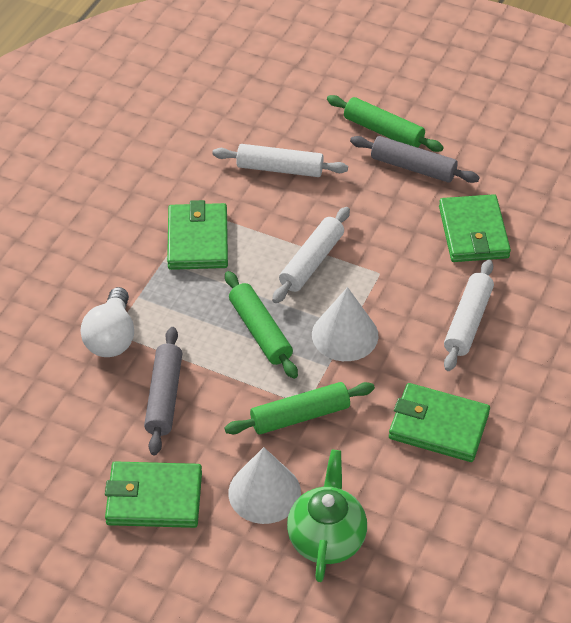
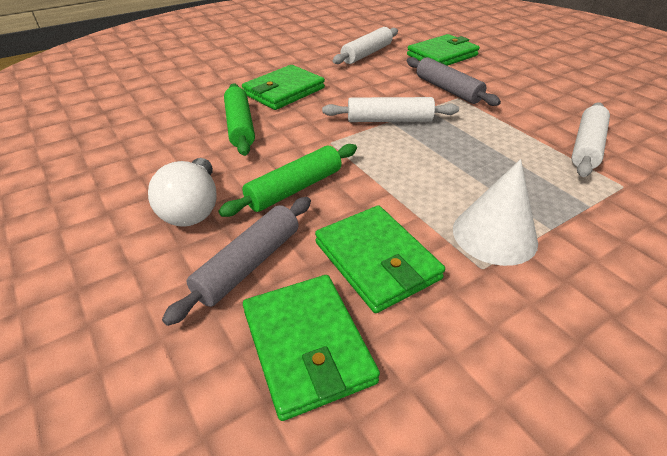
green rolling pin: [224,382,375,434] [225,271,298,379] [327,95,443,152] = 3 -> [219,144,357,217] [224,83,255,156] = 2
green teapot: [287,450,367,582] = 1 -> none = 0
white cone: [228,447,301,524] [312,287,379,361] = 2 -> [453,159,538,266] = 1

